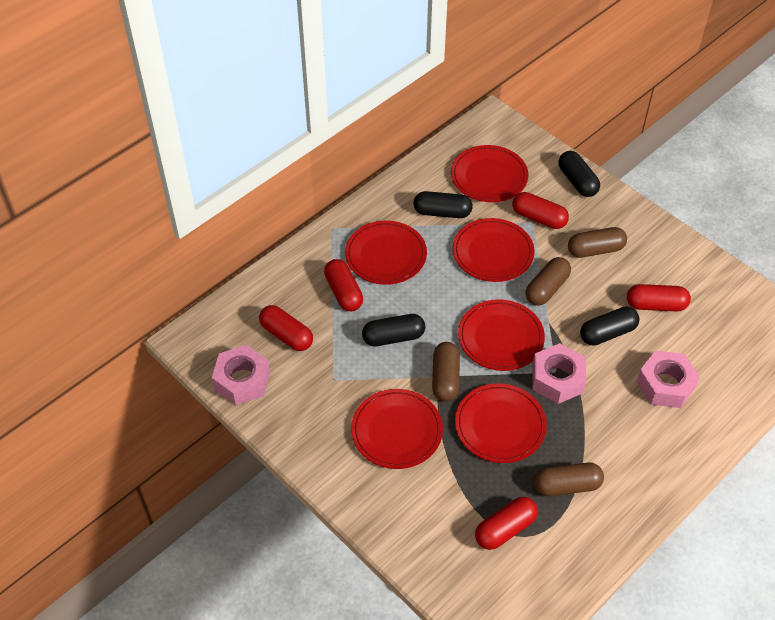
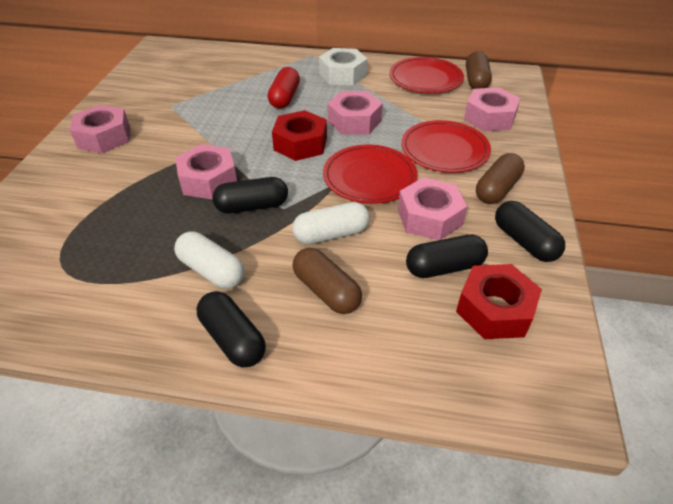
brown capsule: [432,342,460,402] [525,257,571,306] [534,463,604,496] [568,227,627,258] = 4 -> [293,248,362,314] [466,51,492,89] [476,153,525,204] = 3
pink nut: [212,345,270,405] [532,343,586,404] [636,350,700,408] = 3 -> [70,104,130,153] [175,144,237,200] [328,91,383,135] [398,177,467,240] [464,87,520,132] = 5
red capsule: [259,305,313,351] [324,259,363,311] [475,497,538,550] [512,192,569,229] [627,284,691,311] = 5 -> [268,67,300,109] = 1
red nut: none = 0 -> [272,110,327,161] [456,264,542,339] = 2
red plate: [345,221,427,285] [351,389,443,469] [451,145,528,202] [453,218,535,282] [455,383,547,463] [458,299,545,371] = 6 -> [323,145,417,204] [389,57,464,93] [401,120,491,173] = 3
white capsule: none = 0 -> [174,231,244,289] [292,202,370,244] = 2
white nut: none = 0 -> [319,48,367,86] = 1

